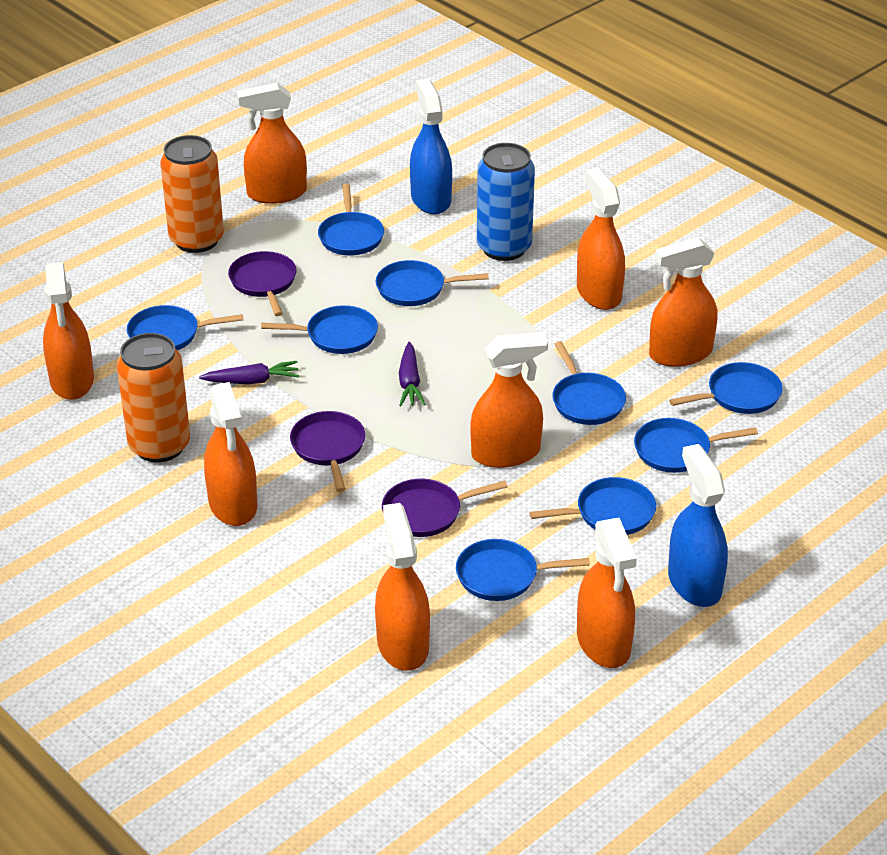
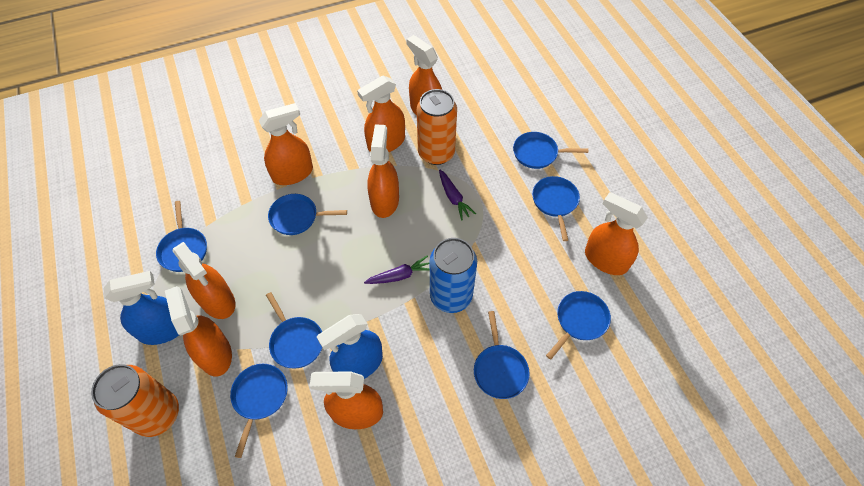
blue pan: [127,305,243,350] [261,305,378,354] [318,184,384,255] [376,260,489,306] [456,539,590,601] [529,477,656,535] [552,341,626,425] [634,418,758,473] [669,362,783,414] = 9 -> [156,201,207,272] [230,364,288,458] [266,292,322,368] [268,194,347,235] [474,311,529,399] [513,132,588,169] [532,176,580,241] [546,291,611,360] = 8
purple pan: [228,251,297,316] [290,411,365,492] [382,479,508,537] = 3 -> none = 0

